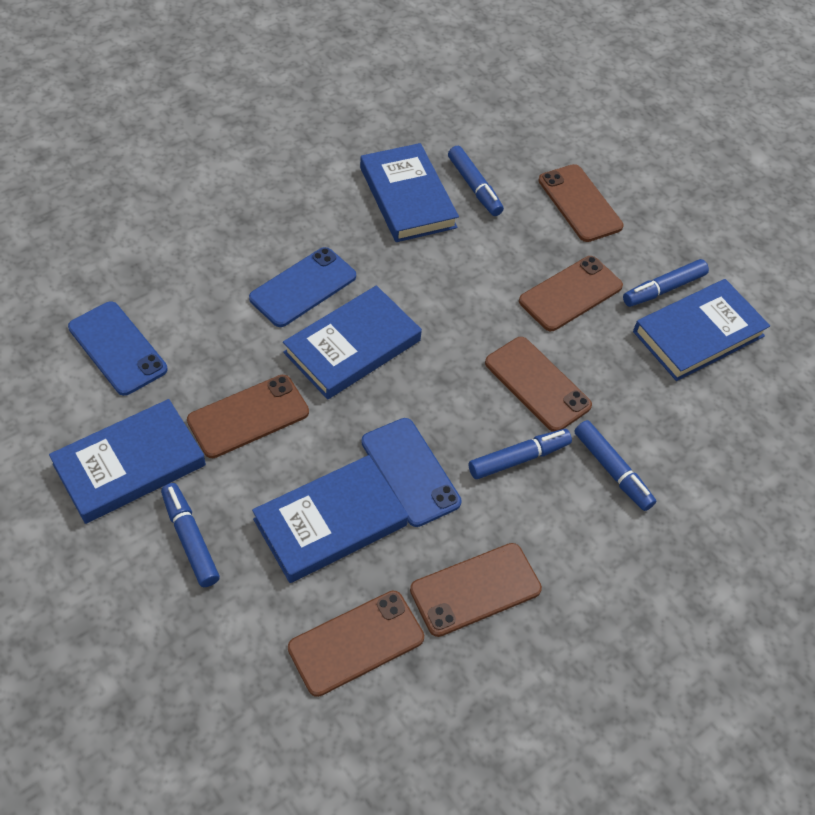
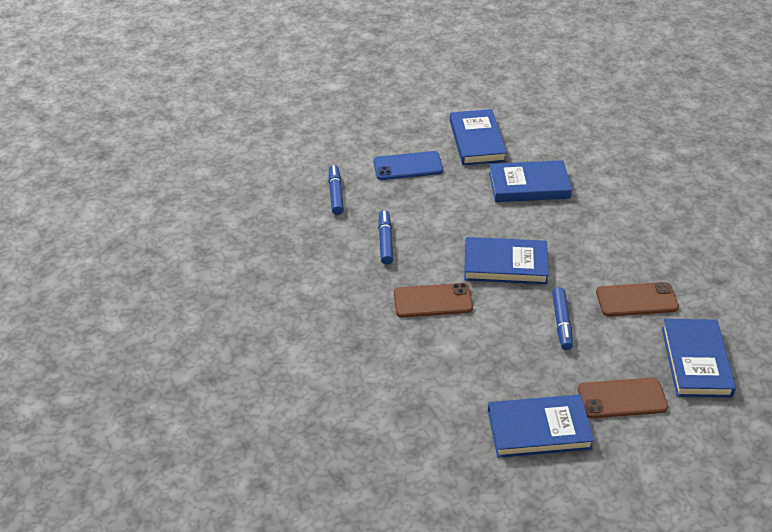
blue marker: [161,483,220,587] [448,146,504,216] [469,429,572,479] [574,420,656,511] [623,259,709,307] = 5 -> [328,165,344,215] [378,210,393,265] [552,287,573,350] = 3
blue phone: [68,302,168,396] [249,247,356,327] [361,418,462,527] = 3 -> [373,151,443,180] = 1
brown phone: [187,375,309,458] [288,591,424,697] [410,543,542,637] [485,337,592,432] [519,256,623,331] [538,164,624,242] = 6 -> [394,283,473,318] [578,378,668,418] [596,282,679,317] = 3

